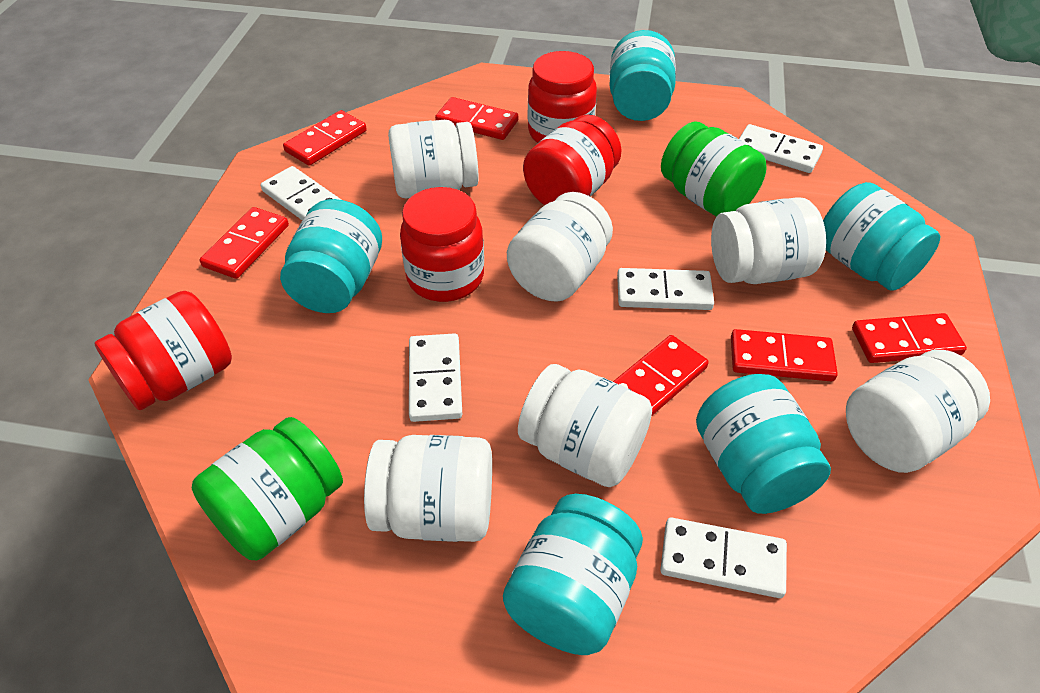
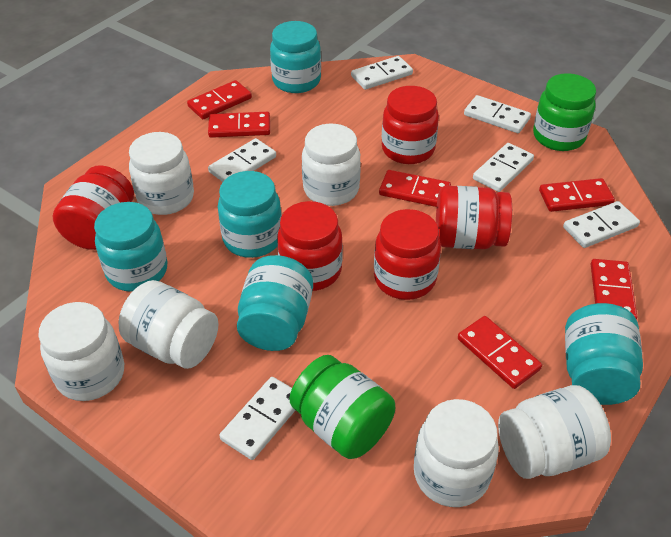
red jar: [94,291,232,410] [400,187,484,302] [523,115,622,205] [528,51,597,143] = 4 -> [53,165,134,250] [277,201,343,291] [374,209,441,300] [382,86,439,164] [436,186,512,249] = 5
white domino: [261,166,341,220] [409,333,462,422] [617,268,714,310] [660,518,787,598] [739,124,823,173] = 5 -> [208,138,276,182] [219,377,295,460] [351,56,413,90] [464,95,531,133] [473,143,534,192] [563,201,640,248] = 6

